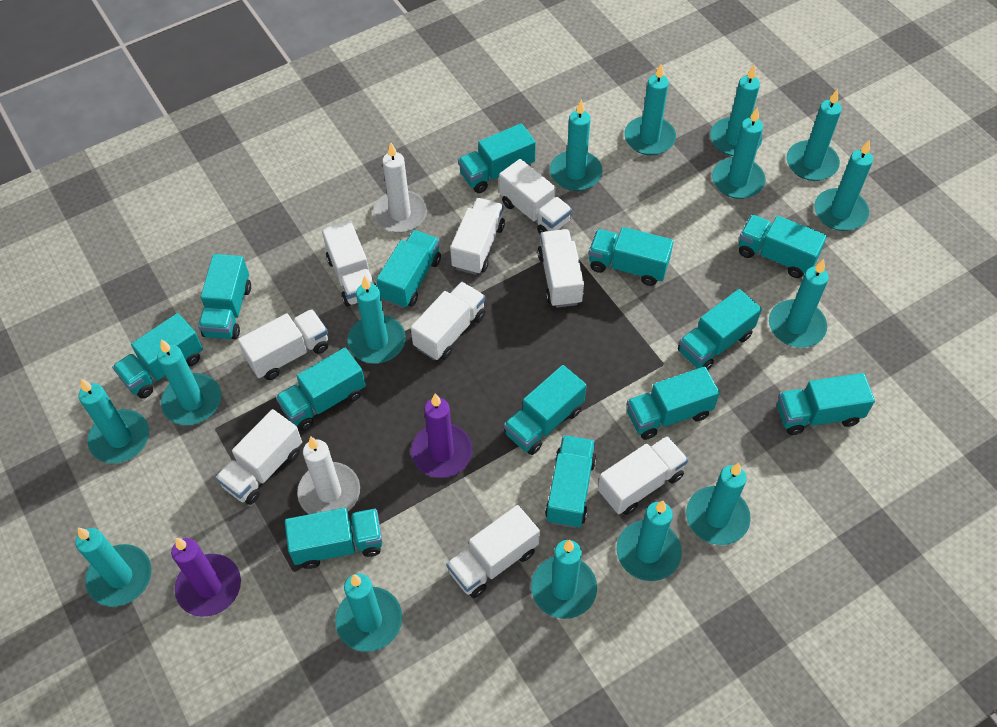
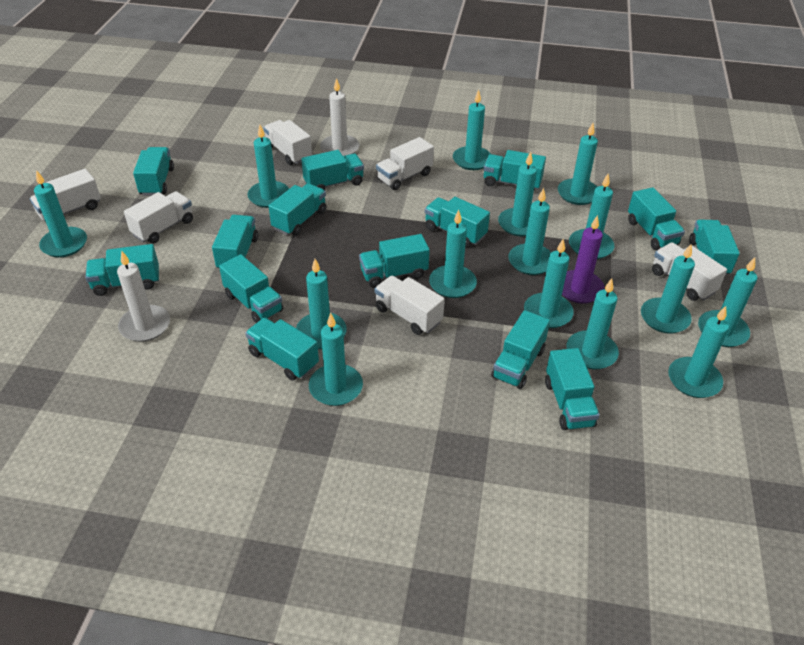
purple candle: [171,538,241,617] [411,394,473,478] = 2 -> [562,215,605,304] = 1
turquoise truck: [112,313,203,399] [198,254,251,339] [276,348,366,431] [285,508,383,569] [376,230,441,308] [458,123,536,193] [504,365,587,455] [545,435,596,528] [589,227,674,286] [627,367,720,440] [678,289,762,370] [739,215,827,278] [777,373,875,435] = 13 -> [85,244,159,296] [133,147,174,196] [212,215,258,268] [219,254,283,323] [245,318,319,381] [269,183,326,236] [301,150,364,190] [359,234,430,288] [425,197,490,247] [483,150,546,189] [491,310,550,389] [545,348,600,430] [628,187,685,250] [689,220,740,276] = 14
white truck: [215,409,302,505] [238,309,328,380] [322,220,377,307] [411,282,486,360] [446,505,540,598] [450,198,505,275] [499,159,572,234] [537,229,584,308] [598,436,688,515] = 9 -> [30,169,101,222] [124,191,193,244] [264,120,312,165] [375,276,445,335] [376,137,434,190] [652,242,727,301] = 6

